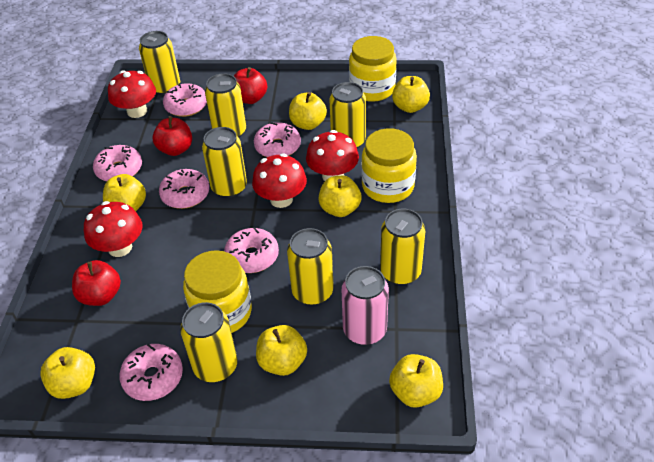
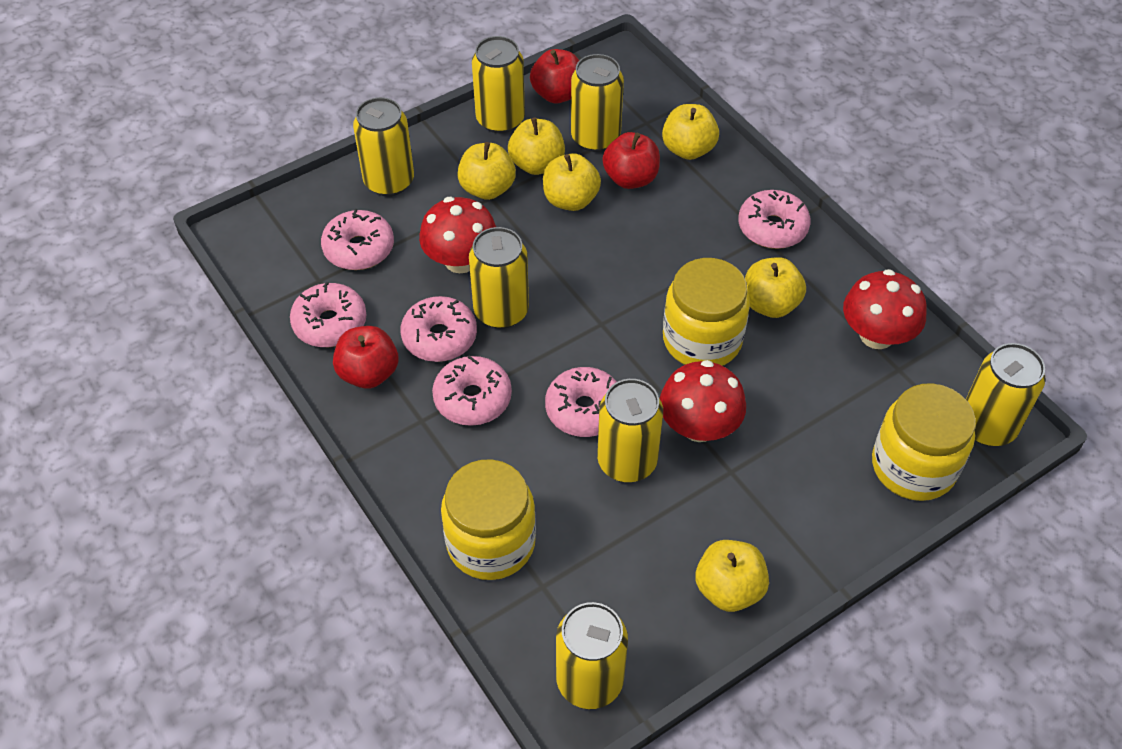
pink can: [342,266,389,345] = 1 -> none = 0
red mushroom: [84,201,142,257] [108,70,156,118] [252,153,307,208] [306,130,359,181] = 4 -> [419,197,496,273] [660,360,746,442] [843,269,927,349] = 3
yellow apple: [40,347,95,399] [103,174,146,211] [256,325,307,376] [289,92,327,130] [318,176,362,217] [389,354,443,408] [392,76,430,113] = 7 -> [457,142,516,200] [508,118,565,175] [543,153,601,211] [662,104,719,160] [695,540,769,612] [745,257,806,318] = 6

